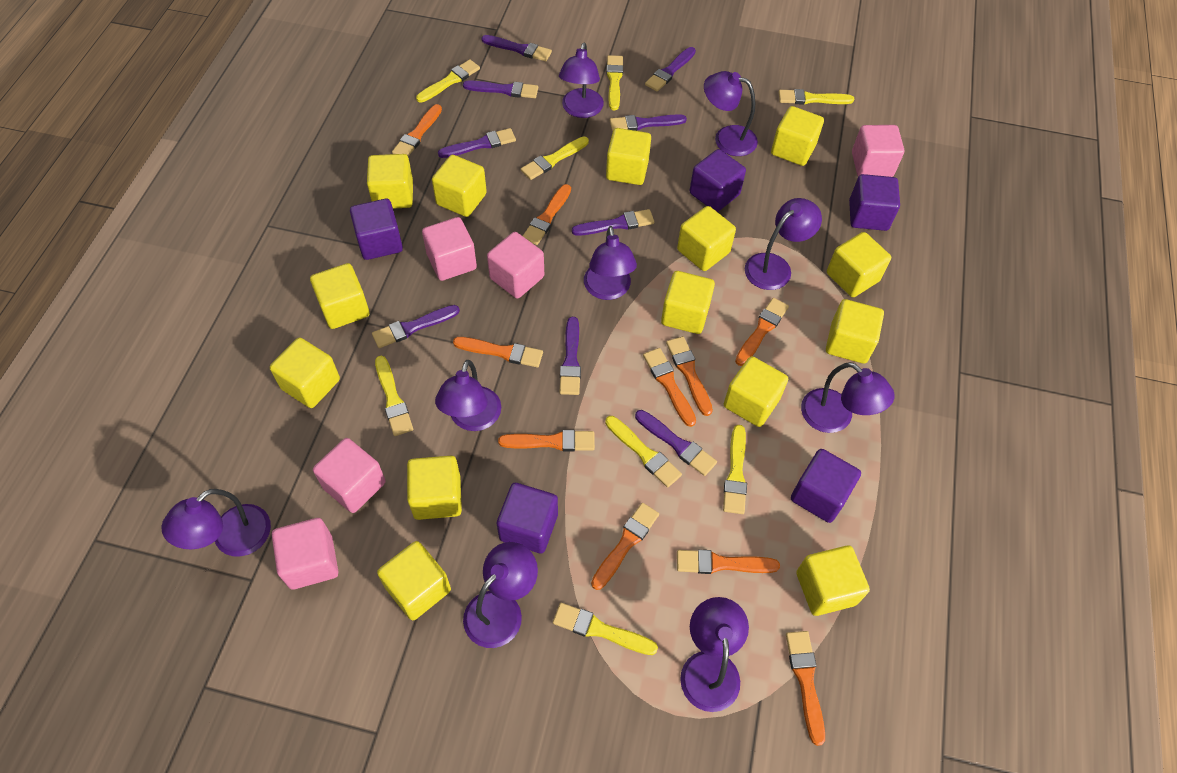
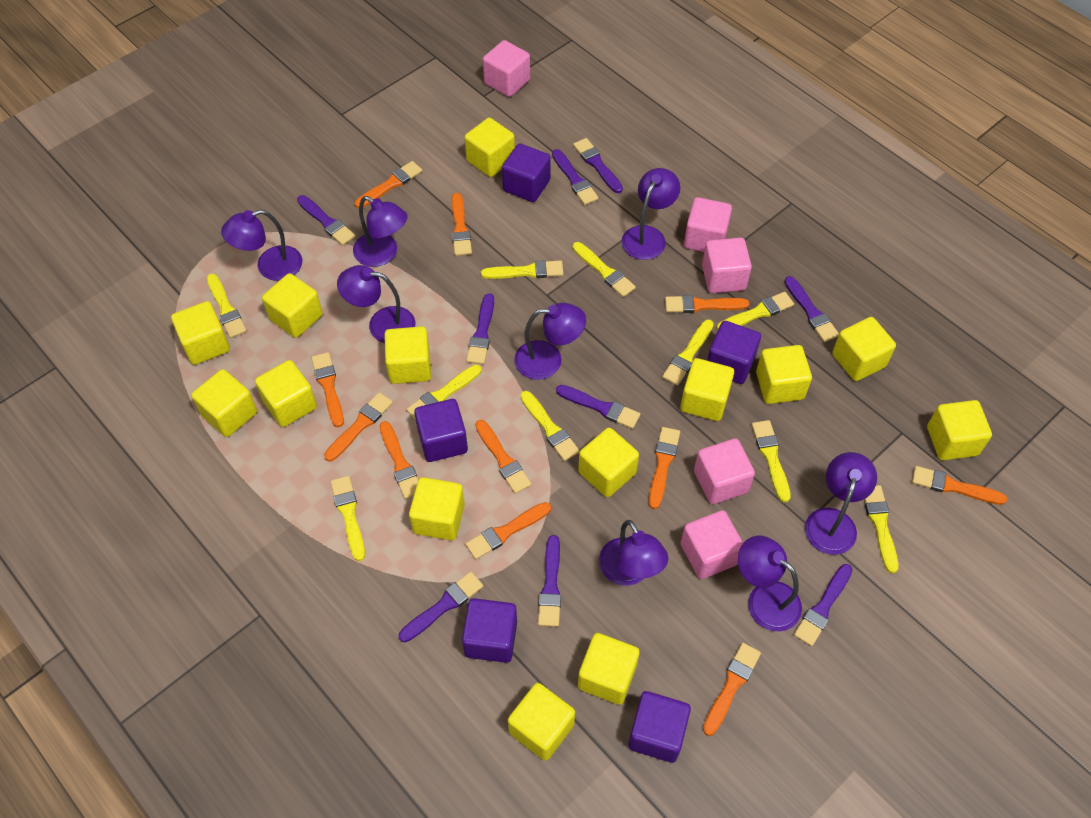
orange brush: [392,104,442,156] [453,337,543,367] [498,430,595,451] [523,184,571,245] [591,503,659,590] [643,348,696,427] [666,336,713,416] [677,550,780,574] [735,298,789,366] [786,631,825,746] = 10 -> [311,352,344,427] [324,392,393,461] [355,161,422,208] [379,421,418,499] [452,193,472,256] [465,502,551,559] [475,420,531,494] [648,427,680,509] [665,295,749,313] [703,643,761,736] [912,466,1007,505] = 11
purple lamp: [162,489,271,557] [435,360,501,431] [463,542,538,648] [559,42,604,118] [584,226,637,300] [680,597,749,712] [704,71,758,156] [745,198,822,290] [801,362,895,433] = 9 -> [221,210,303,281] [337,265,416,343] [353,196,408,267] [514,303,586,380] [599,520,668,586] [621,168,680,260] [738,536,802,631] [805,452,877,555] = 8
yellow brush: [375,356,413,436] [416,59,480,103] [521,136,589,180] [553,603,658,655] [605,416,682,487] [606,55,623,110] [723,425,747,514] [779,89,854,105] = 8 -> [207,274,247,338] [331,476,365,561] [406,364,481,420] [481,260,564,279] [520,391,580,461] [572,242,636,297] [662,320,714,385] [717,292,794,330] [752,420,791,502] [864,485,898,573] = 10

